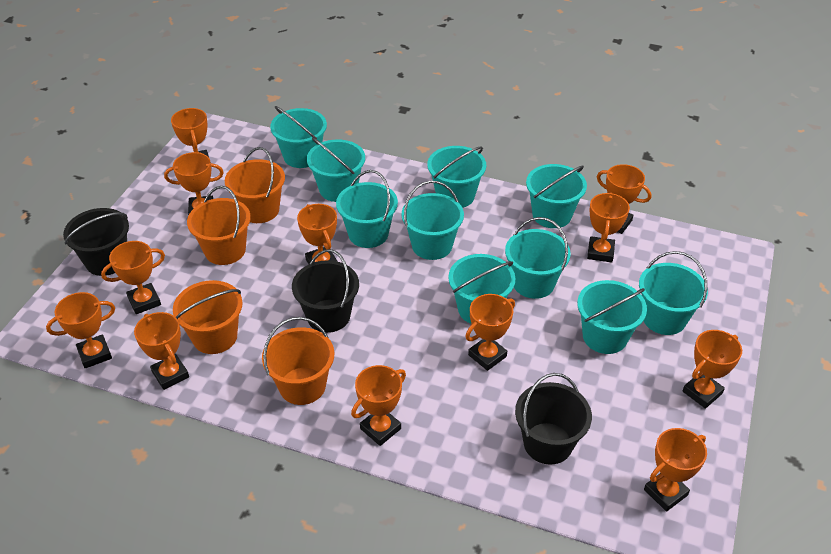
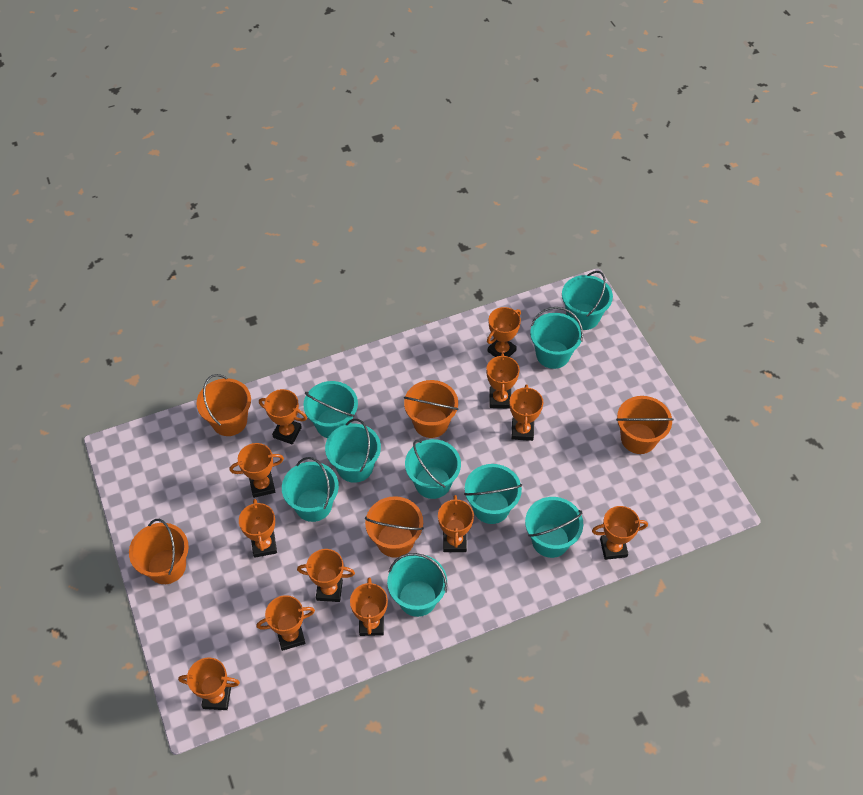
black bucket: [63,208,129,276] [292,249,359,333] [515,373,592,465] = 3 -> none = 0
orange bucket: [173,280,243,354] [187,186,251,265] [225,147,285,223] [262,317,334,405] = 4 -> [129,519,189,584] [197,374,251,436] [365,496,424,558] [404,380,458,438] [616,396,674,454] = 5
turquoise bucket: [270,106,327,168] [307,137,365,202] [336,170,398,248] [402,181,464,260] [427,146,486,208] [448,254,515,324] [505,217,571,299] [526,164,587,228] [577,280,647,354] [639,251,708,335] = 10 -> [282,457,339,522] [303,381,358,438] [325,419,381,483] [387,553,447,617] [405,439,461,499] [464,464,522,524] [525,497,583,558] [530,307,583,369] [562,271,613,330] = 9

